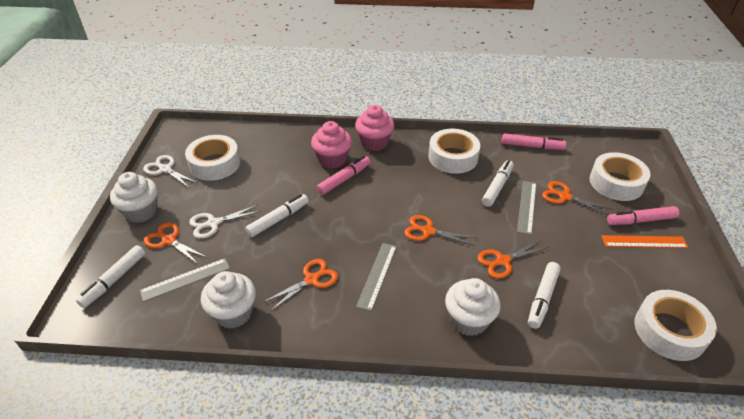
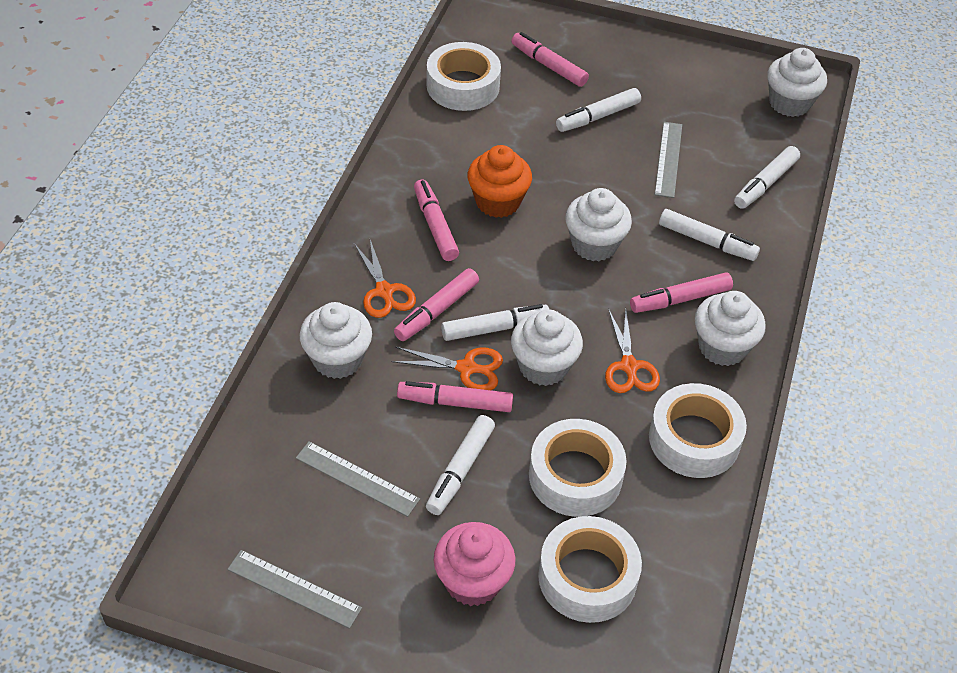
orange cupcake: none = 0 -> [468,145,532,218] = 1
orange ruler: [602,235,688,248] = 1 -> none = 0
orange scissors: [144,222,208,264] [264,259,338,311] [404,215,476,246] [477,240,548,279] [542,181,613,215] = 5 -> [354,240,416,318] [391,347,503,390] [605,308,660,393] = 3
pink cupcake: [311,121,352,169] [355,105,395,151] = 2 -> [434,522,515,606] = 1
pink marker: [316,156,371,195] [502,133,566,150] [607,206,679,225] = 3 -> [394,268,479,341] [397,381,513,412] [414,179,459,261] [512,32,589,87] [630,272,733,313] = 5
white cupcake: [110,172,158,223] [201,271,256,329] [445,278,501,336] = 3 -> [299,302,372,379] [511,310,583,386] [565,188,632,261] [695,291,766,366] [767,48,827,117] = 5
white marker: [76,245,145,308] [245,194,309,237] [482,160,514,207] [528,262,561,329] = 4 -> [426,415,495,515] [441,304,550,341] [556,88,641,132] [659,209,760,261] [734,146,800,209] = 5
white scissors: [143,155,198,188] [189,205,261,239] = 2 -> none = 0

